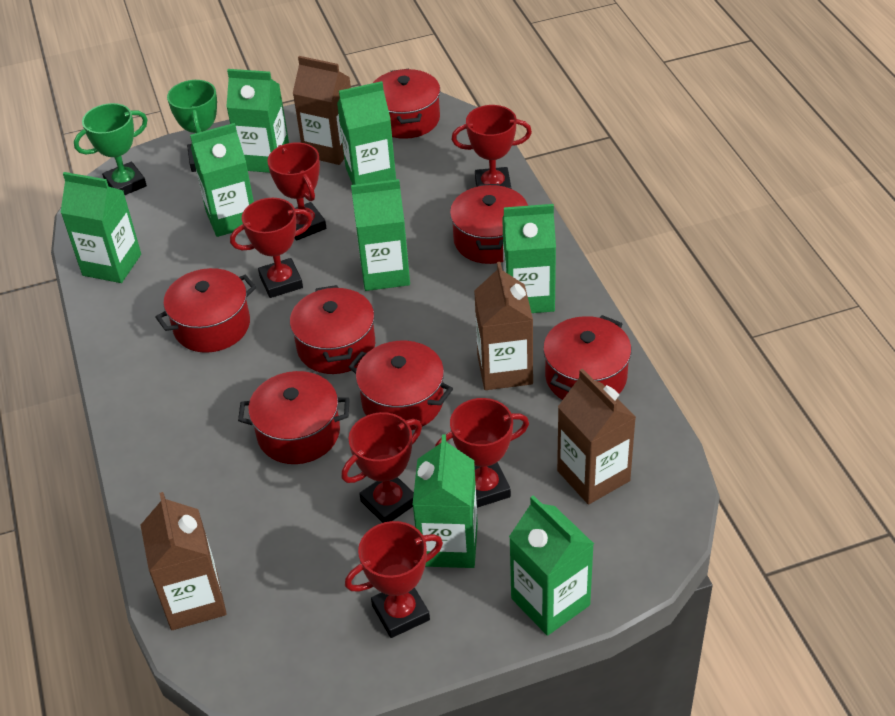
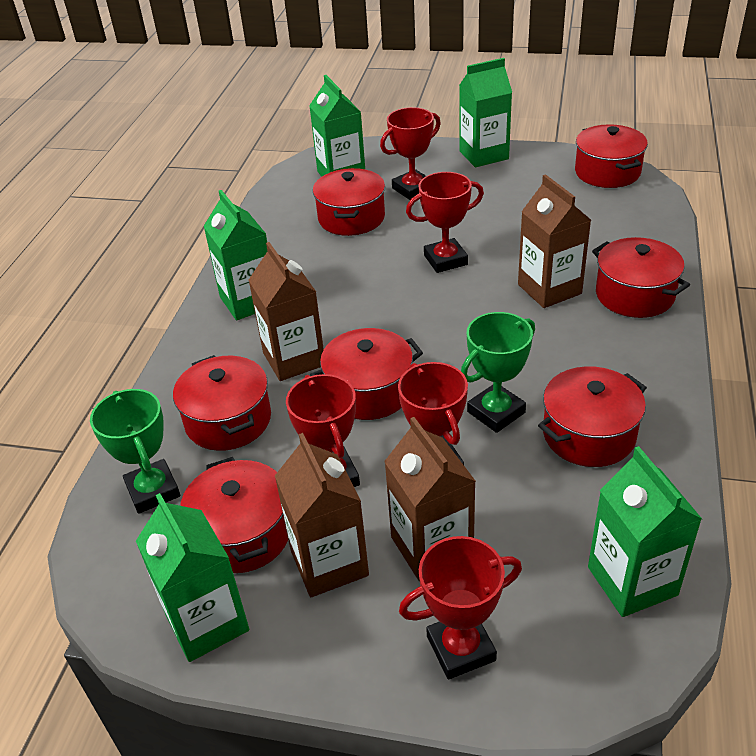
green carton: [60,172,141,283] [190,123,254,237] [226,69,289,173] [337,81,396,185] [351,179,410,291] [412,434,478,568] [502,204,556,313] [509,495,594,636] = 8 -> [136,493,249,662] [203,190,267,320] [309,75,365,177] [459,58,512,167] [588,446,702,617] = 5
red trophy: [230,198,312,298] [267,142,326,241] [341,412,422,523] [345,521,443,638] [435,398,529,508] [452,105,532,189] = 6 -> [286,374,360,487] [380,107,441,200] [398,362,468,465] [399,536,522,679] [406,172,484,273] = 5

